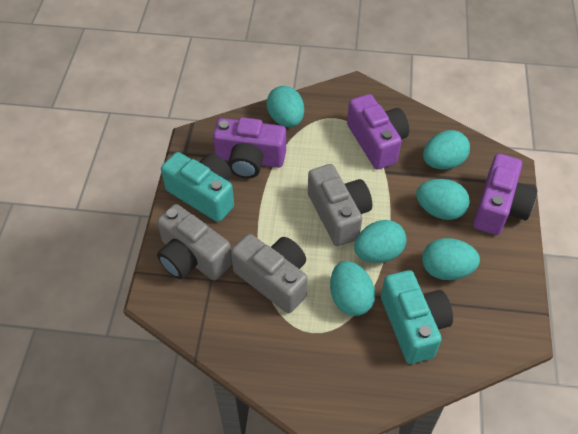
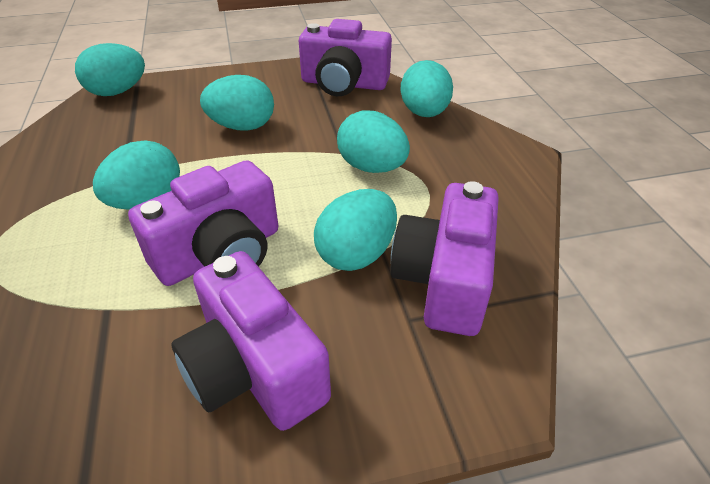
grey camera: [157,204,232,281] [231,234,308,313] [308,164,372,246] = 3 -> none = 0
purple camera: [213,117,286,179] [347,94,409,169] [473,154,537,235] = 3 -> [128,160,278,286] [171,251,331,431] [299,19,392,96] [390,181,499,336] = 4
turquoise camera: [161,152,234,222] [381,270,453,364] = 2 -> none = 0

